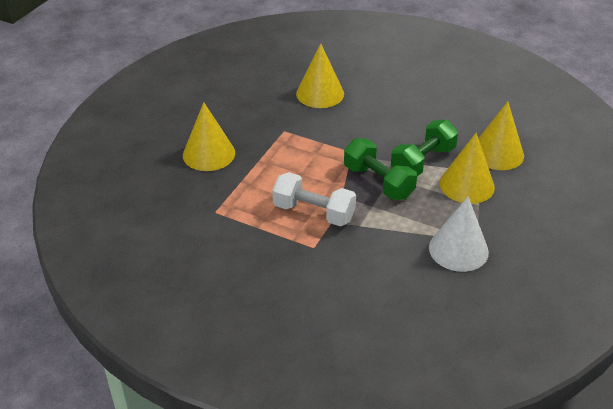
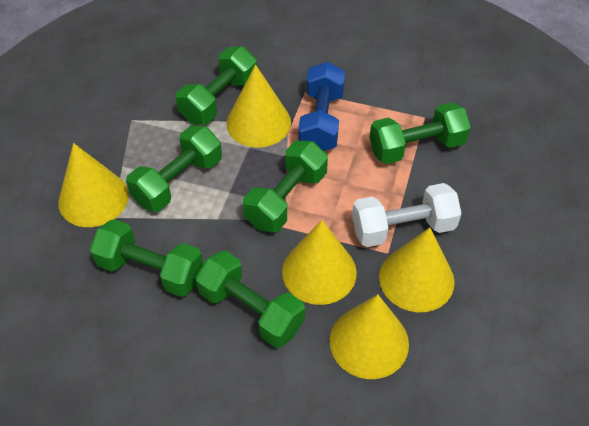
blue dumbbell: none = 0 -> [298,62,345,151] = 1
green dumbbell: [344,138,417,200] [391,120,458,176] = 2 -> [90,219,203,297] [126,125,222,212] [176,46,257,124] [195,251,305,348] [243,141,328,233] [370,102,471,164] = 6
white cone: [429,197,489,272] = 1 -> none = 0
yellow cone: [183,102,235,171] [296,44,344,108] [440,133,495,204] [478,101,524,170] = 4 -> [58,143,129,227] [226,65,291,148] [282,220,357,305] [330,294,409,379] [379,227,455,312] = 5

